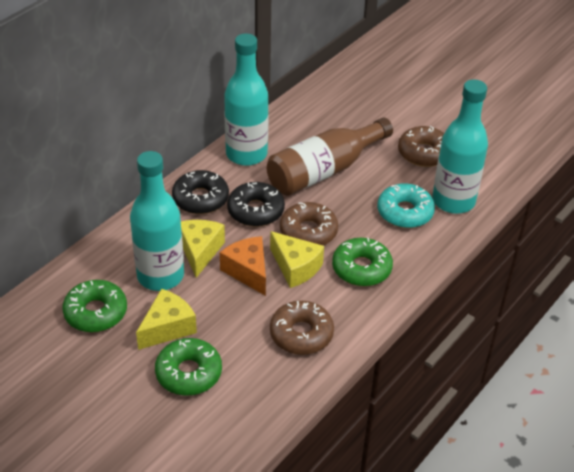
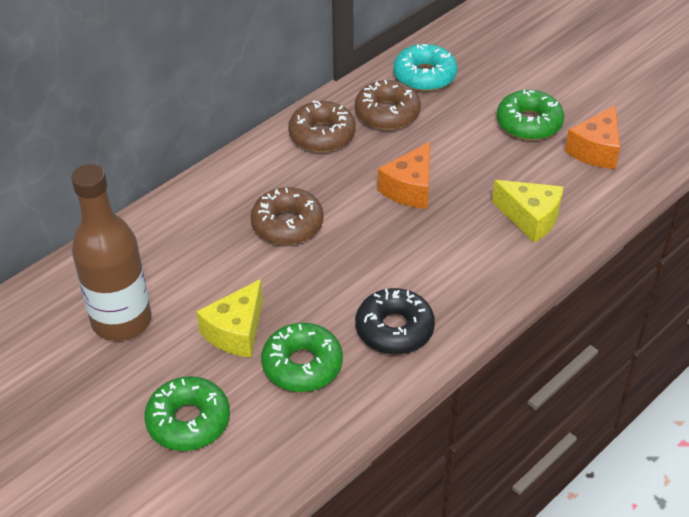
black donut: [172,170,229,214] [227,182,285,227] = 2 -> [355,288,435,355] = 1
orange cheese: [220,236,266,296] = 1 -> [378,142,430,209] [565,105,620,169] = 2
turquoise bottle: [130,151,184,291] [224,33,269,166] [433,79,488,214] = 3 -> none = 0
yellow cheese: [136,288,197,350] [181,220,225,278] [270,231,324,288] = 3 -> [196,279,263,358] [492,180,563,242] = 2

